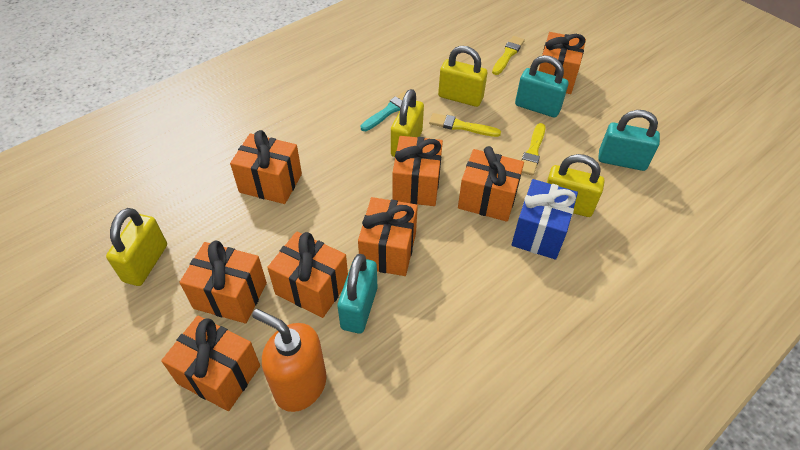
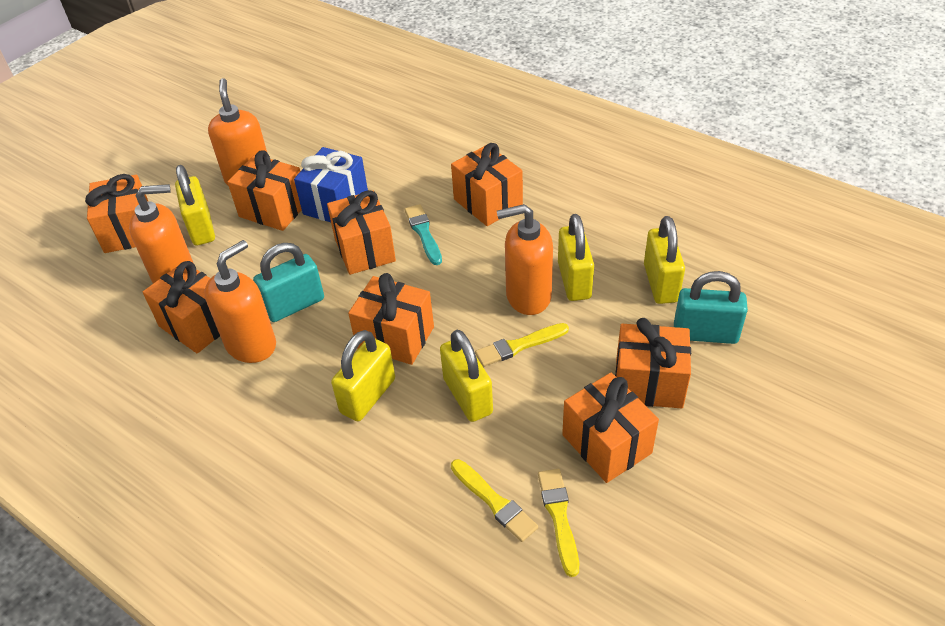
orange soap dispenser: [252,309,327,412] = 1 -> [129,184,193,283] [205,240,276,363] [208,78,267,186] [497,204,553,315] = 4
turquoise padlock: [338,254,377,333] [515,55,568,118] [598,110,660,171] = 3 -> [253,243,324,322] [674,271,748,344] = 2
yellow padlock: [106,208,167,286] [391,89,424,157] [438,46,487,107] [547,154,605,217] = 4 -> [175,165,215,246] [331,330,395,421] [440,330,493,422] [558,214,594,301] [644,216,685,304] = 5

